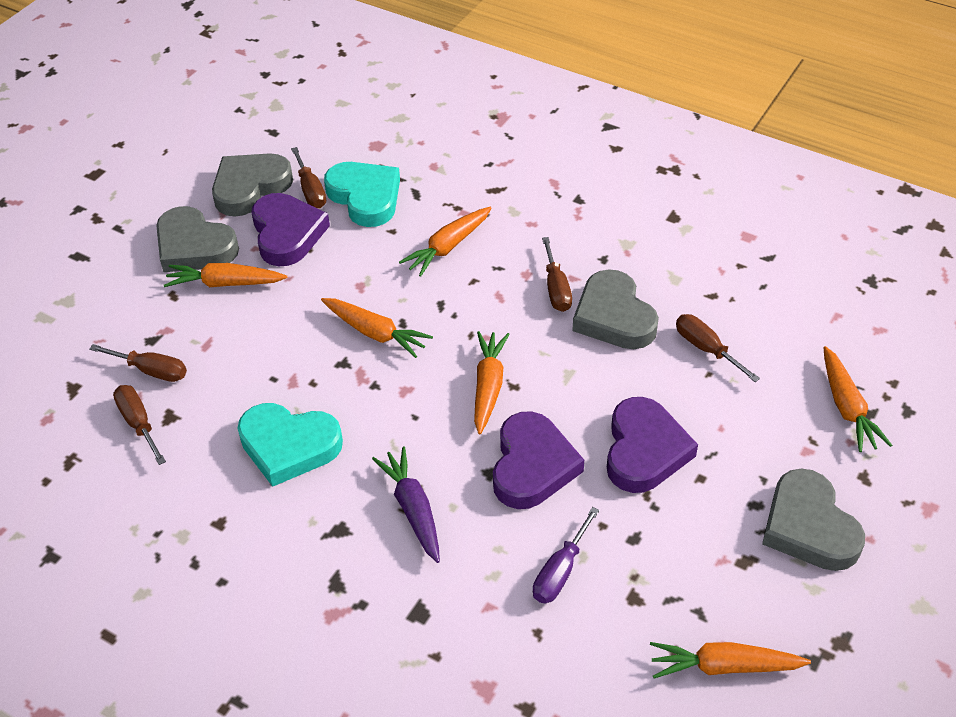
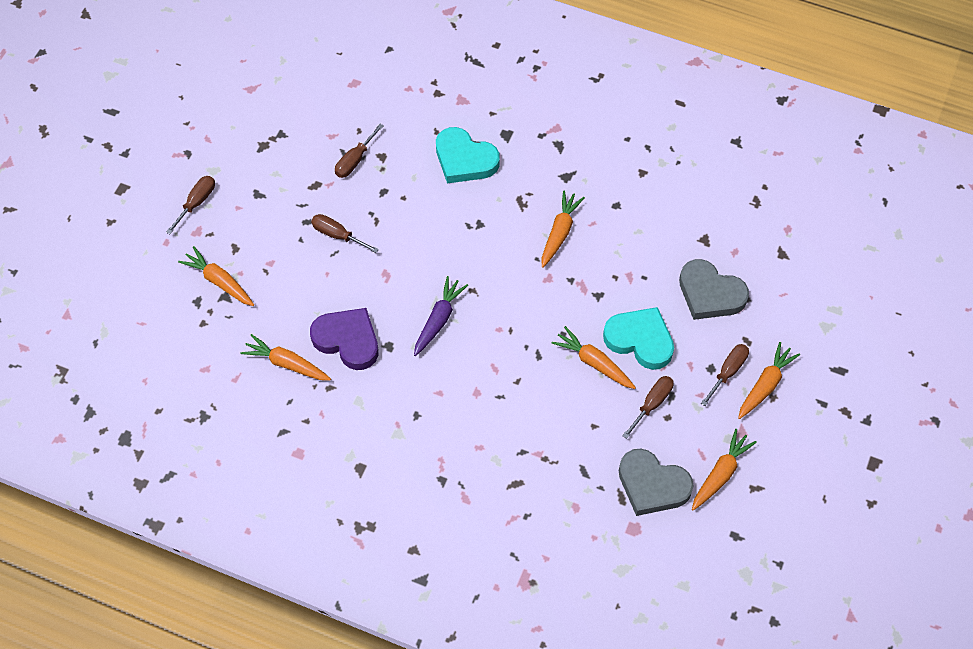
grey heart: [156,206,239,272] [212,153,293,217] [572,269,659,349] [762,469,865,571] = 4 -> [619,449,694,516] [679,259,749,320] = 2
purple heart: [251,193,330,266] [493,411,584,509] [607,397,698,493] = 3 -> [310,308,378,370] = 1
purple screwdriver: [533,507,600,603] = 1 -> none = 0

